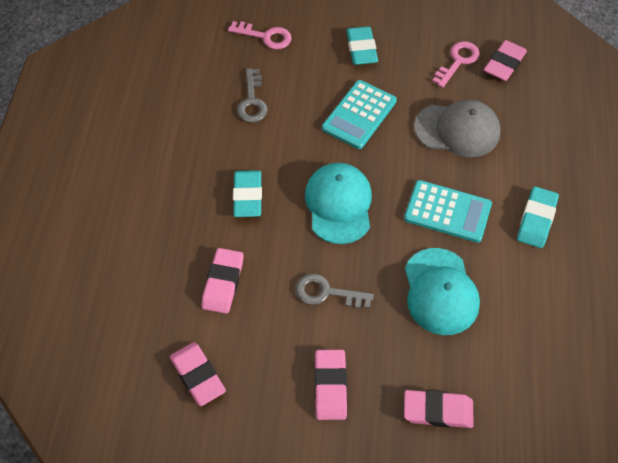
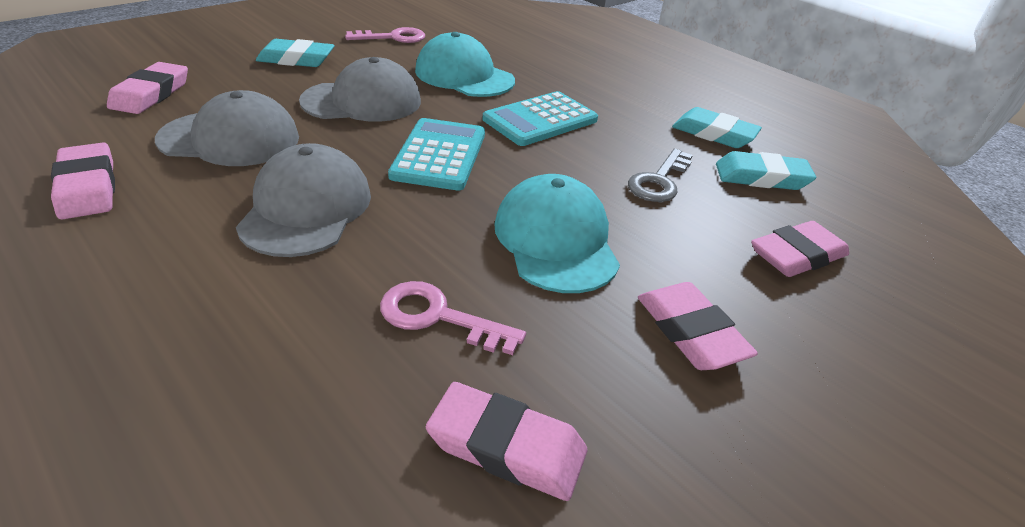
grey cap: [414,100,501,157] = 1 -> [155,90,299,166] [236,143,371,257] [299,57,421,122] = 3
grey key: [237,68,268,122] [296,273,374,309] = 2 -> [628,148,693,202] = 1

